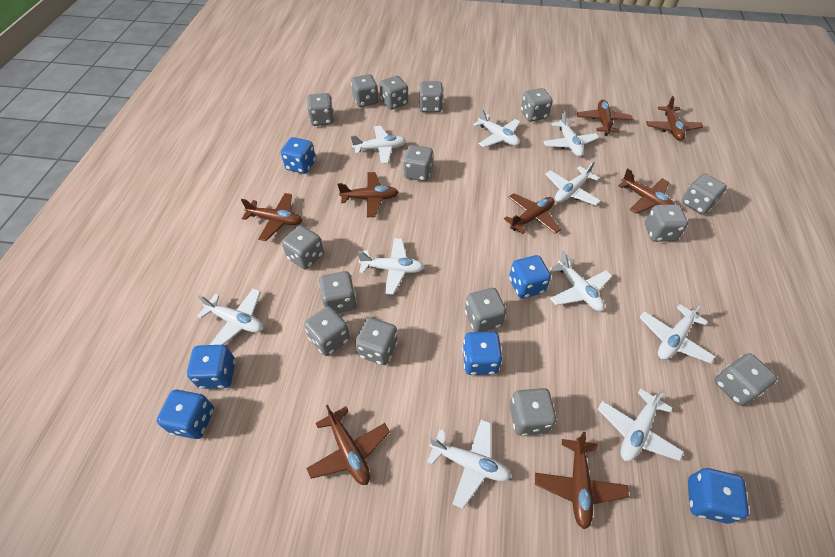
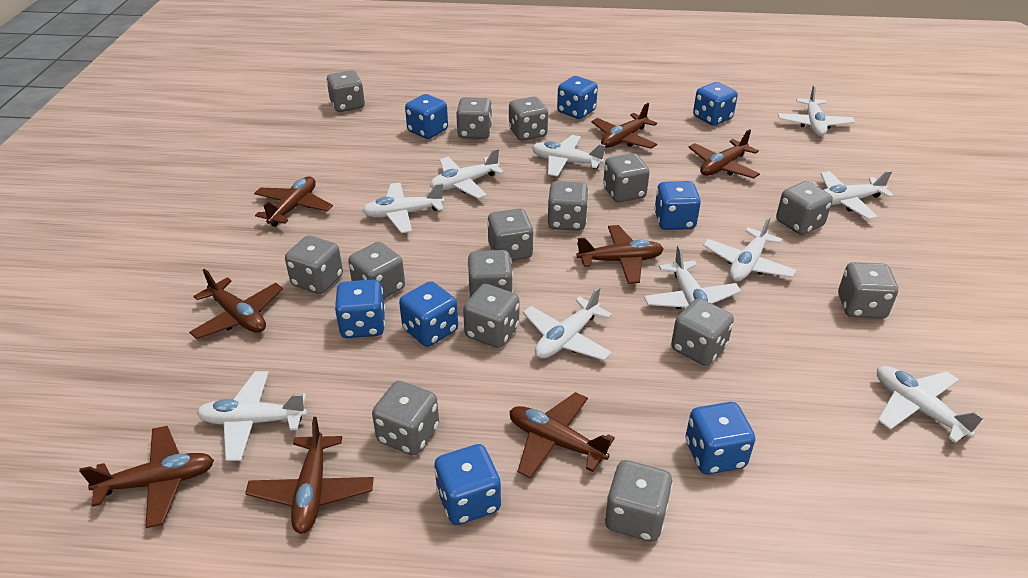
blue dice: [157,390,214,439] [187,345,235,389] [281,137,316,174] [462,332,503,375] [509,255,551,298] [688,468,749,524] = 6 -> [335,280,385,338] [399,281,458,347] [405,94,448,139] [434,444,501,525] [557,76,598,119] [654,181,701,230] [685,402,755,474] [693,82,738,126] = 8

